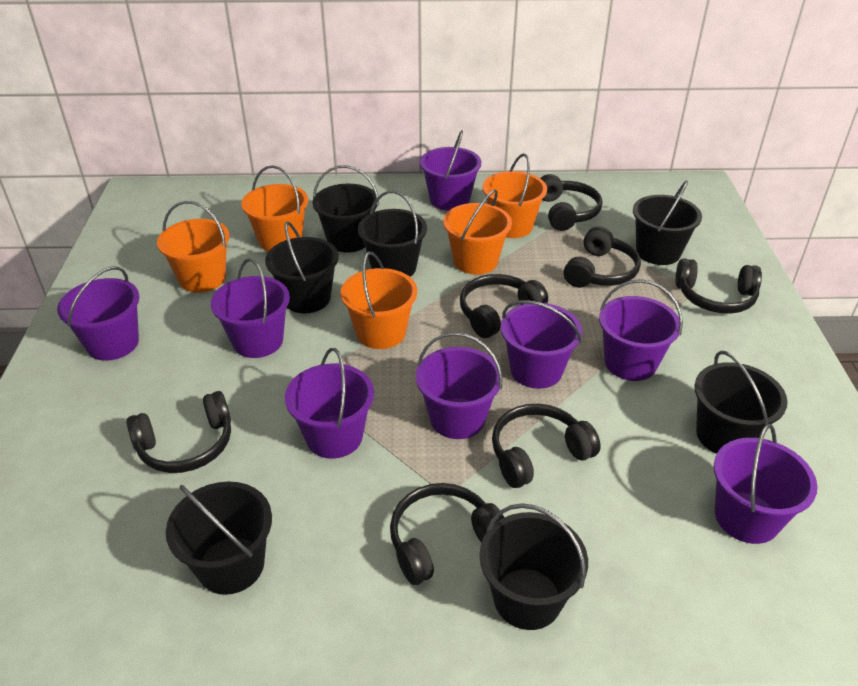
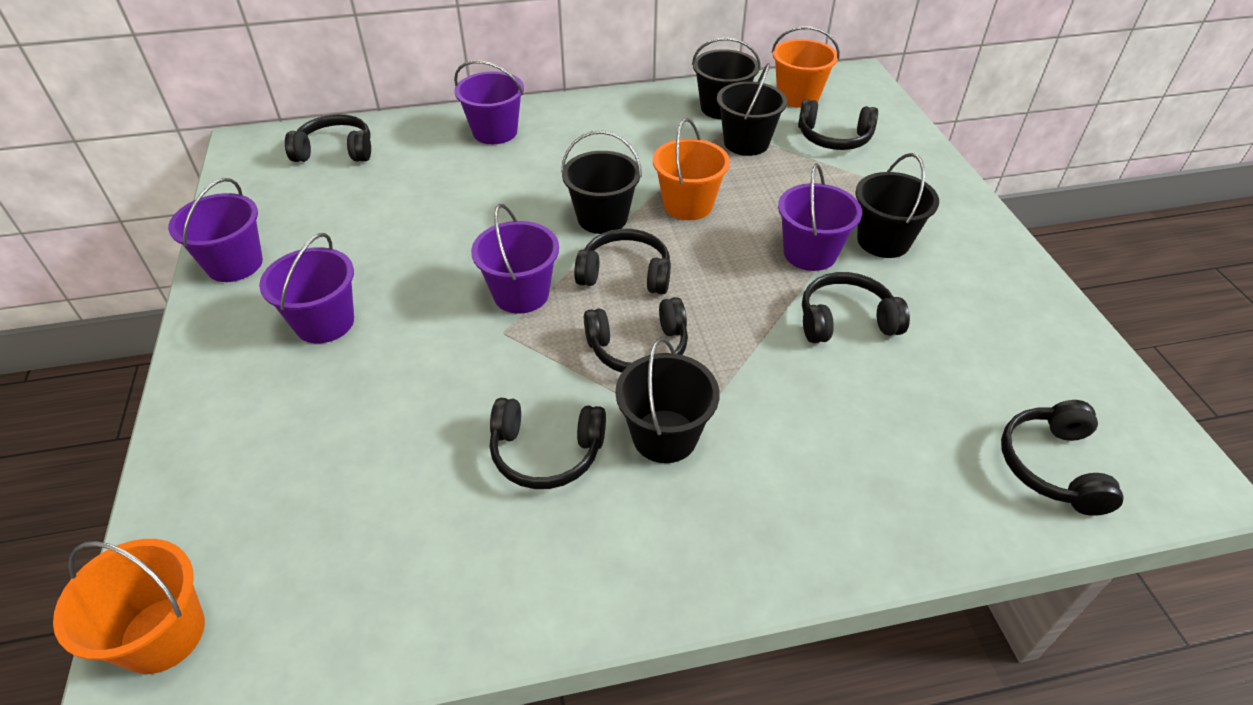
black bucket: [166,482,272,595] [265,221,339,313] [313,165,379,252] [358,190,427,277] [479,503,588,630] [633,180,702,265] [694,351,788,454] = 7 -> [561,130,642,234] [615,337,720,463] [692,37,761,119] [717,63,787,156] [855,153,939,258] = 5
orange bucket: [157,201,229,293] [241,165,308,252] [340,252,417,349] [443,189,512,275] [482,154,547,238] = 5 -> [53,539,205,674] [653,118,730,220] [772,26,840,108] = 3
purple bucket: [57,266,140,361] [211,258,290,358] [285,348,374,458] [416,332,503,439] [420,130,481,211] [501,300,582,389] [599,279,683,381] [714,424,818,544] = 8 -> [168,178,263,282] [259,233,354,343] [454,61,524,144] [471,204,559,314] [778,164,862,271] = 5

